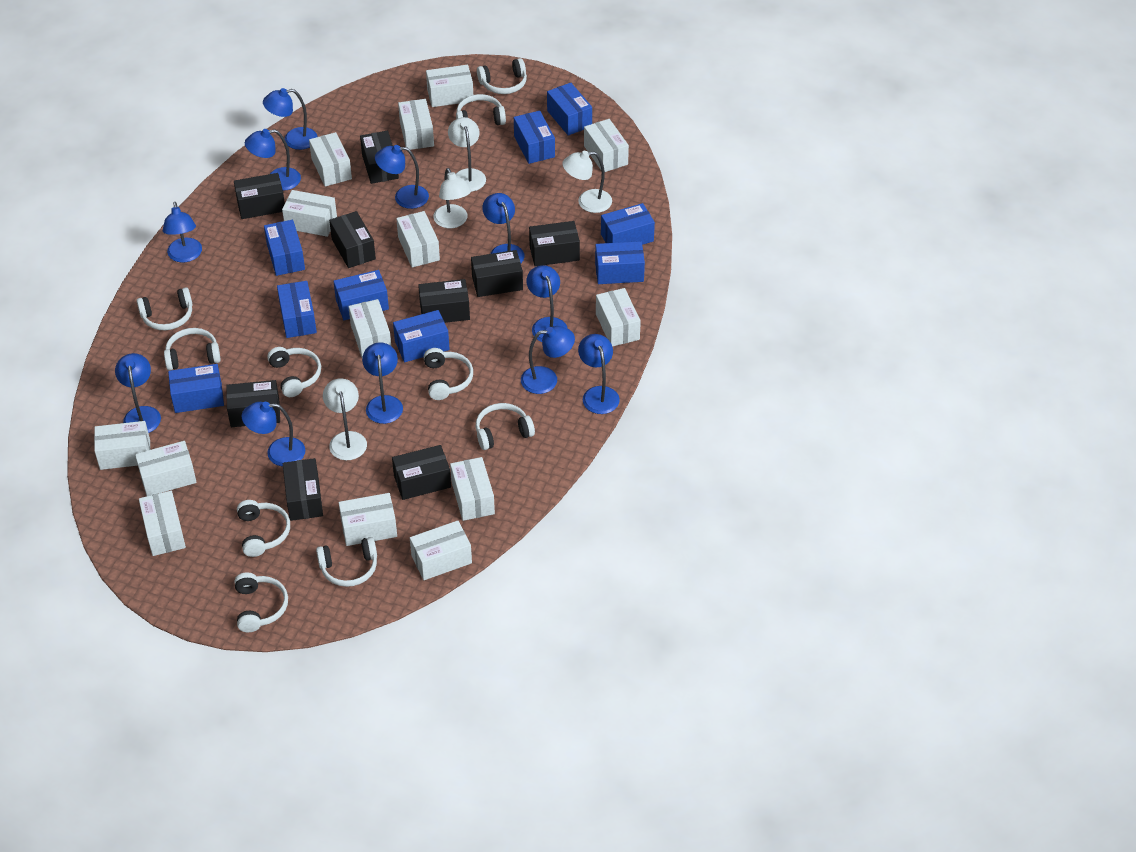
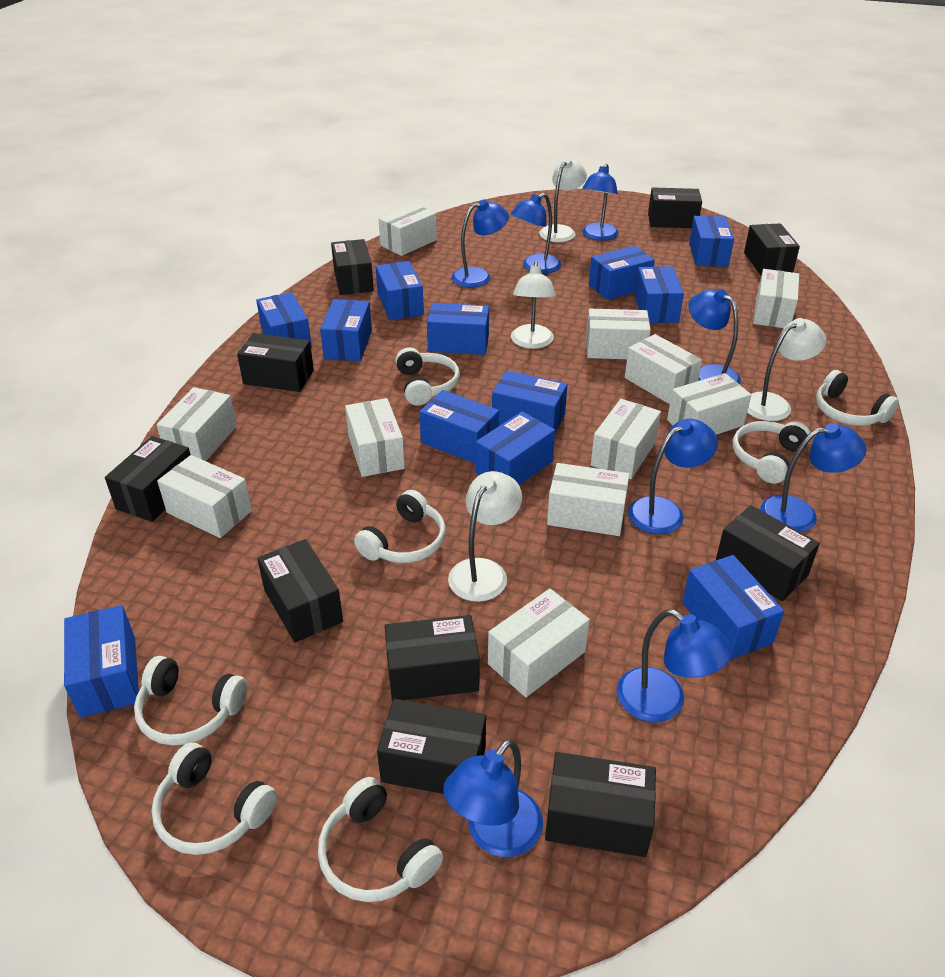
black box: [226,380,280,427] [234,173,285,219] [283,458,323,521] [329,211,376,268] [360,131,399,184] [392,445,451,500] [418,279,470,323] [471,250,523,297] [529,221,580,266] = 9 -> [105,436,191,522] [237,333,314,392] [257,539,343,643] [331,239,374,295] [377,699,486,794] [385,615,480,701] [545,752,656,857] [648,187,702,228] [715,505,820,601] [744,223,800,275] = 10
blue box: [168,364,224,413] [264,220,305,276] [277,281,317,338] [333,270,389,320] [393,310,450,362] [514,111,555,164] [547,83,592,136] [595,241,645,284] [601,203,655,245] = 9 -> [64,605,139,718] [256,292,312,349] [320,299,372,361] [376,261,424,320] [419,390,499,464] [427,303,489,355] [476,411,555,485] [492,370,568,432] [589,246,655,300] [635,266,684,323] [682,555,784,660] [689,216,734,267] = 12
blue lamp: [115,353,161,433] [163,202,202,263] [242,402,305,467] [245,129,301,191] [263,88,317,150] [362,342,403,424] [375,145,429,209] [482,193,525,263] [521,326,575,394] [526,265,568,342] [578,334,620,414] = 11 -> [443,739,543,857] [451,200,509,288] [511,193,561,274] [582,163,619,241] [617,609,732,722] [628,419,718,534] [688,289,741,384] [760,423,867,532] = 8
white box: [94,421,150,470] [135,441,197,496] [139,491,186,556] [282,190,337,237] [309,132,352,186] [339,493,397,546] [348,299,391,357] [396,211,440,267] [398,99,434,150] [410,520,472,580] [426,65,473,107] [450,457,495,521] [584,119,629,172] [596,288,641,347] = 14 -> [157,387,237,461] [157,455,252,538] [345,398,405,477] [379,204,437,256] [488,589,590,697] [547,463,629,536] [586,309,651,359] [591,399,661,479] [625,334,702,404] [667,373,751,435] [753,269,799,328] = 11
white headphones: [137,287,192,330] [164,328,221,370] [235,572,288,632] [237,500,290,557] [267,347,321,397] [316,537,377,587] [424,348,473,400] [456,94,506,125] [476,403,535,450] [477,58,527,94] = 10 -> [134,656,248,745] [151,742,277,855] [318,777,443,902] [354,490,446,563] [395,347,460,406] [733,421,810,484] [816,370,899,426] = 7

